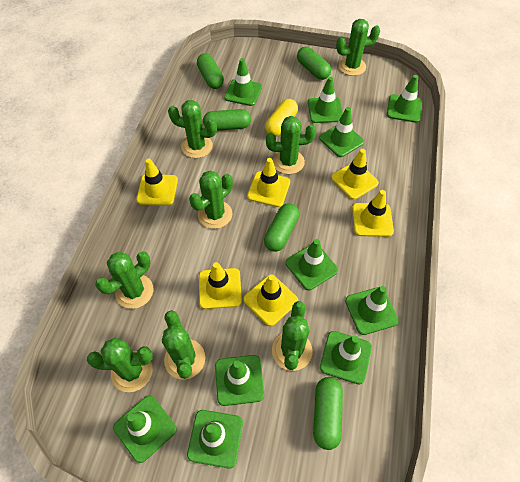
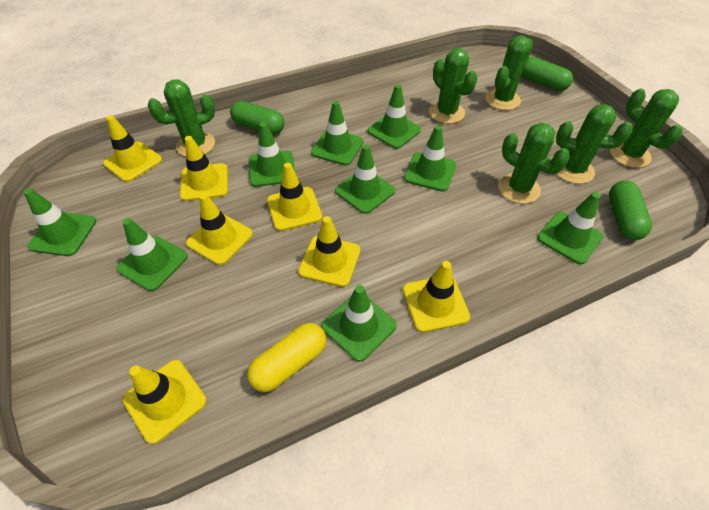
green cactus: [87,338,153,392] [95,252,154,309] [162,310,205,380] [168,100,217,158] [189,171,233,229] [266,116,316,174] [272,301,312,371] [336,19,380,76] = 8 -> [148,79,215,157] [429,48,478,124] [485,35,533,110] [498,123,570,204] [556,104,633,184] [610,89,682,168] = 6
green capsule: [197,53,224,89] [203,109,251,131] [264,203,300,252] [297,47,331,80] [313,377,343,450] = 5 -> [230,101,284,135] [521,57,573,91] [609,181,652,240] = 3
green traffic cone: [113,395,177,463] [187,410,243,468] [215,355,264,406] [224,58,262,106] [286,239,338,290] [308,77,343,123] [319,107,364,157] [320,331,372,384] [345,286,399,335] [387,75,422,123] = 10 -> [24,188,96,256] [116,218,188,291] [249,122,295,187] [311,101,363,165] [321,285,397,362] [335,145,395,214] [368,84,421,149] [404,125,456,192] [537,192,603,264] = 9
yellow traffic cone: [136,159,178,206] [199,262,242,309] [243,274,298,326] [247,158,290,207] [331,149,379,200] [352,190,394,237] = 6 -> [103,115,162,182] [123,360,207,444] [180,136,228,201] [186,193,253,265] [267,163,322,231] [298,216,360,287] [403,261,470,332] = 7

